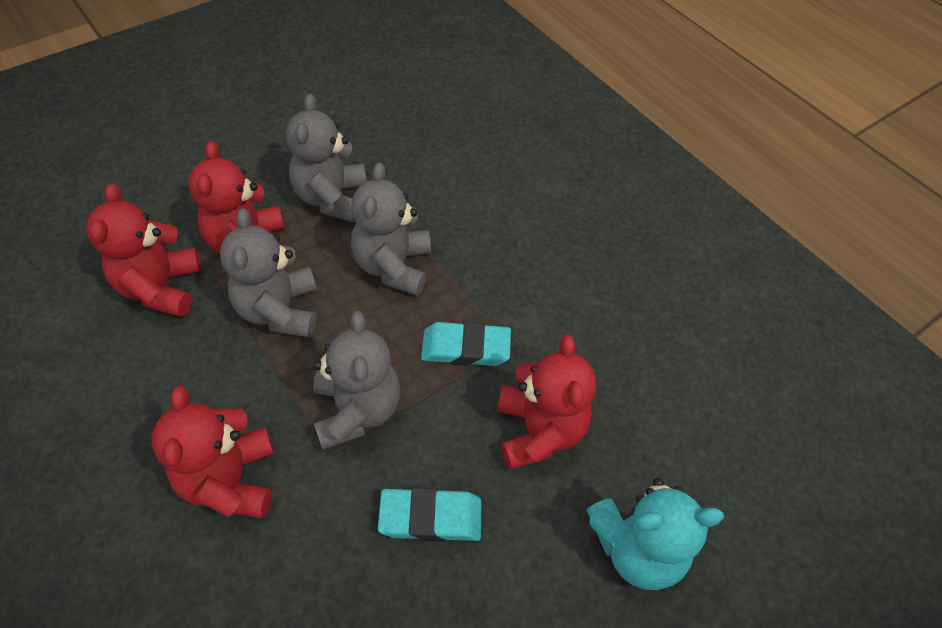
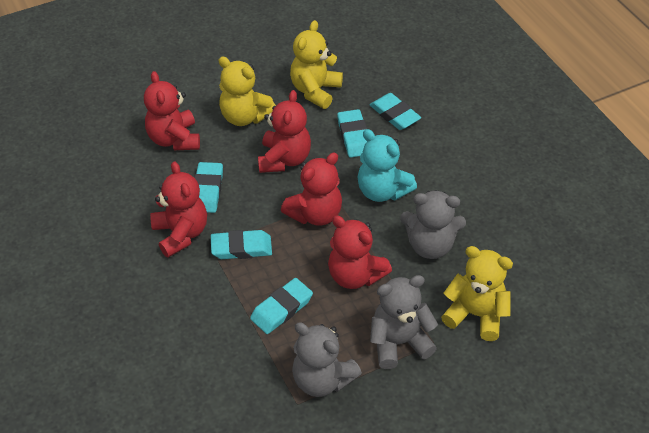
grey teddy bear: [220,208,317,338] [286,94,367,223] [313,311,400,450] [351,162,431,296] = 4 -> [292,322,362,397] [370,275,438,369] [400,190,466,259] = 3
red teddy bear: [86,183,202,317] [151,386,274,518] [189,141,284,253] [497,334,596,470] = 4 -> [144,71,200,150] [150,161,207,258] [258,90,311,173] [281,152,342,225] [328,215,392,289] = 5
turquoise eraser: [378,488,482,542] [421,322,511,366] = 2 -> [194,162,223,213] [211,230,272,259] [250,278,313,334] [337,109,367,158] [370,93,421,130] = 5
yellow teddy bear: none = 0 -> [218,56,276,126] [290,20,343,109] [441,246,513,341] = 3

